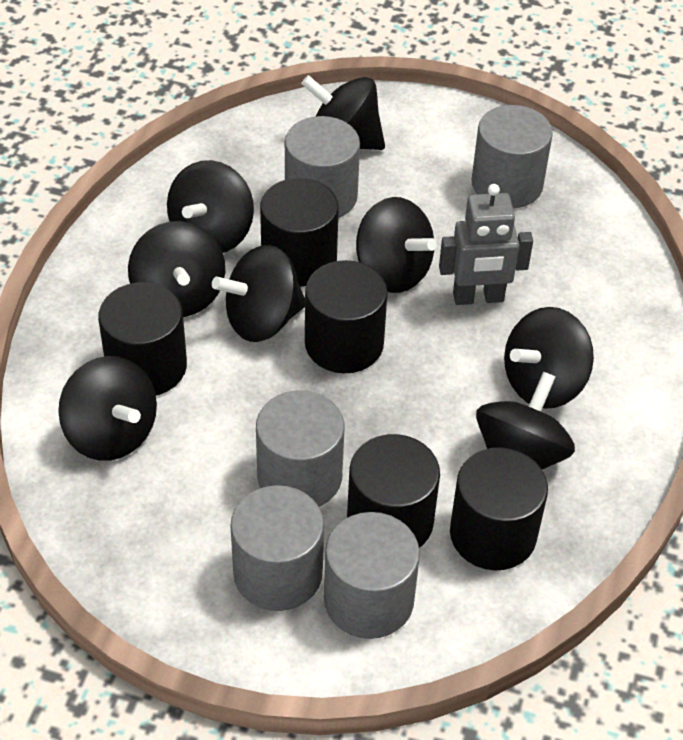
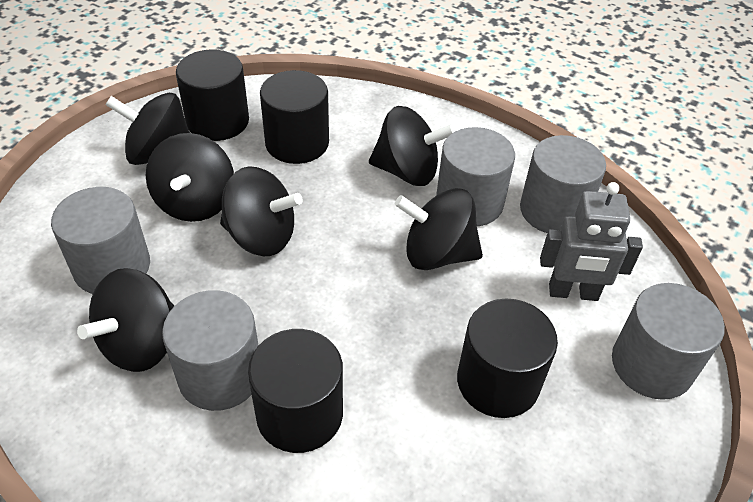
black cylinder: [98,282,187,395] [260,178,339,286] [305,260,388,373] [347,434,440,548] [450,447,548,570] = 5 -> [176,49,249,141] [248,329,343,453] [260,70,329,164] [457,299,558,418] = 4
black spinning top: [58,356,157,461] [128,221,225,317] [167,160,254,253] [212,245,305,342] [301,75,385,150] [356,197,437,293] [476,372,575,470] [504,307,594,409] = 8 -> [77,268,174,372] [105,93,190,165] [146,133,234,222] [220,166,303,256] [369,106,456,186] [395,188,483,270] = 6

